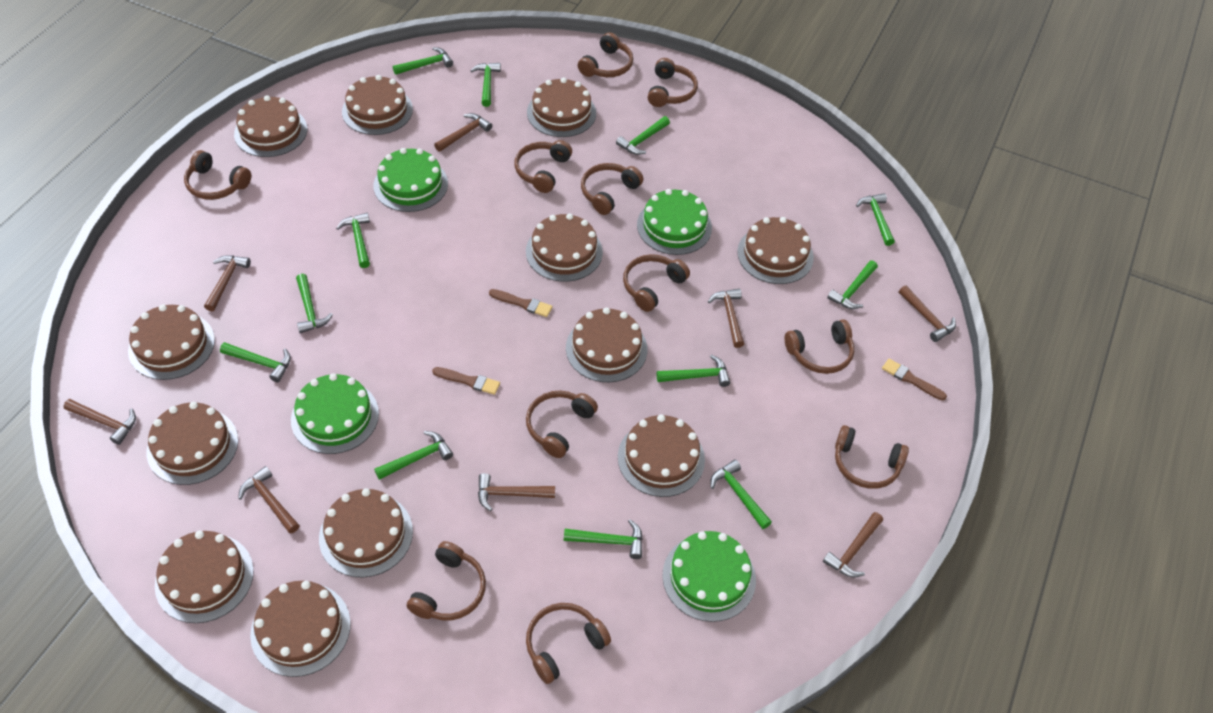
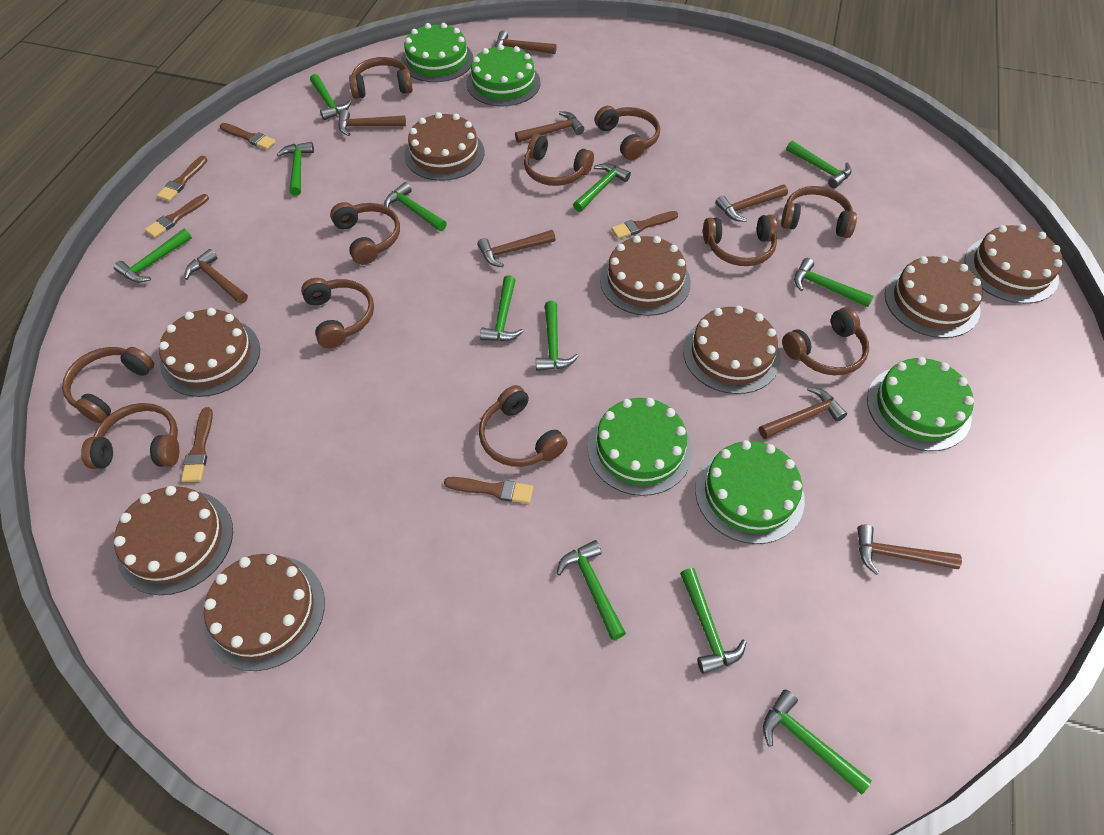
brown brush: [432,367,500,395] [489,289,553,317] [882,359,947,400] = 3 -> [145,194,209,238] [157,156,207,201] [181,407,213,482] [220,123,276,150] [444,477,533,504] [611,211,678,239] = 6
brown cake: [128,304,215,380] [147,402,238,485] [155,531,254,623] [234,95,307,157] [250,581,351,677] [319,488,413,578] [342,75,413,135] [526,213,603,282] [527,78,596,137] [566,307,647,382] [618,414,705,497] [737,217,814,284] = 12 -> [114,486,233,595] [159,308,260,397] [204,554,325,671] [404,112,484,181] [600,235,691,316] [683,306,781,394] [885,256,983,338] [964,224,1063,304] = 8
green cake: [291,373,379,454] [373,148,448,212] [637,189,712,255] [662,531,756,622] = 4 -> [401,23,473,82] [466,44,541,106] [588,398,692,496] [695,440,805,544] [867,357,974,451] = 5

